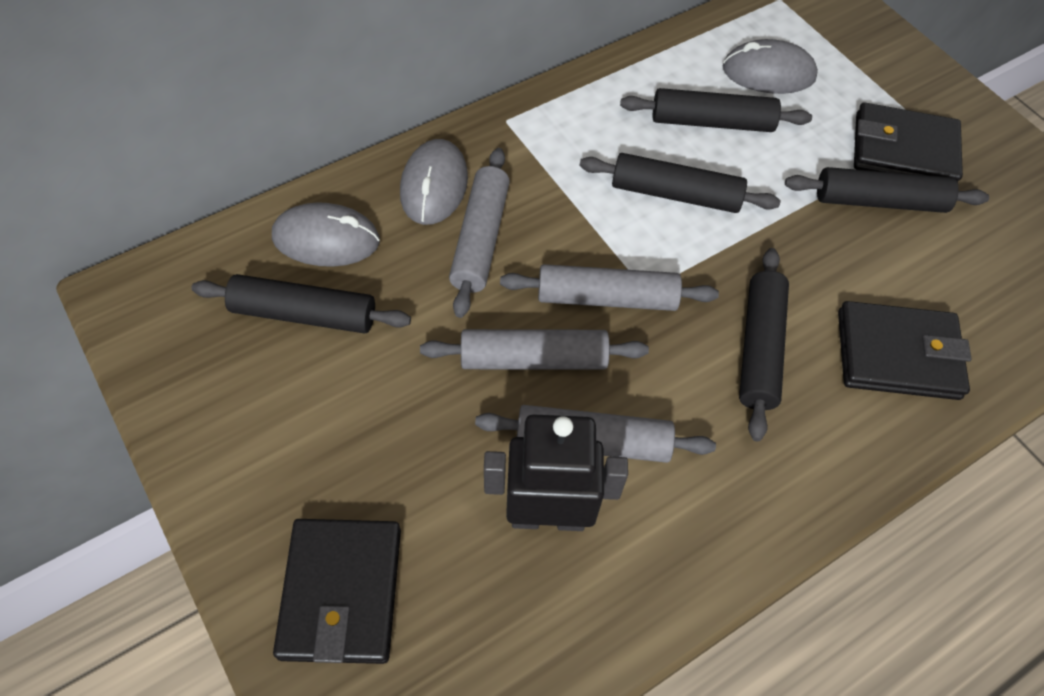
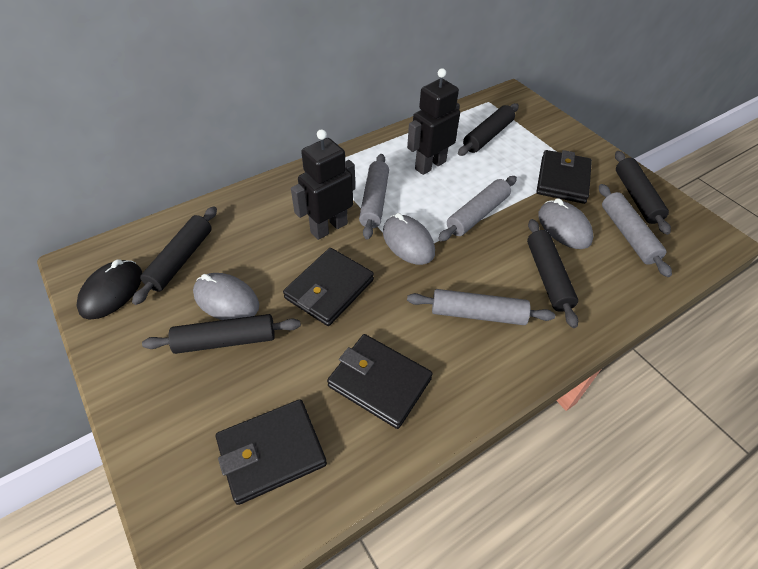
black mouse: none = 0 -> [76,259,142,319] = 1
black robot: [484,414,628,531] = 1 -> [291,129,355,240] [407,68,460,175] = 2
black wallet: [273,519,401,664] [838,301,971,400] [854,102,963,182] = 3 -> [216,399,327,505] [283,248,374,326] [327,334,433,429] [536,150,592,204] = 4

